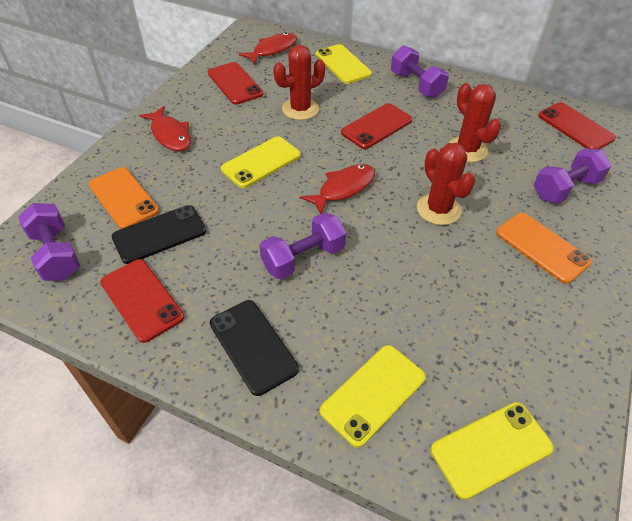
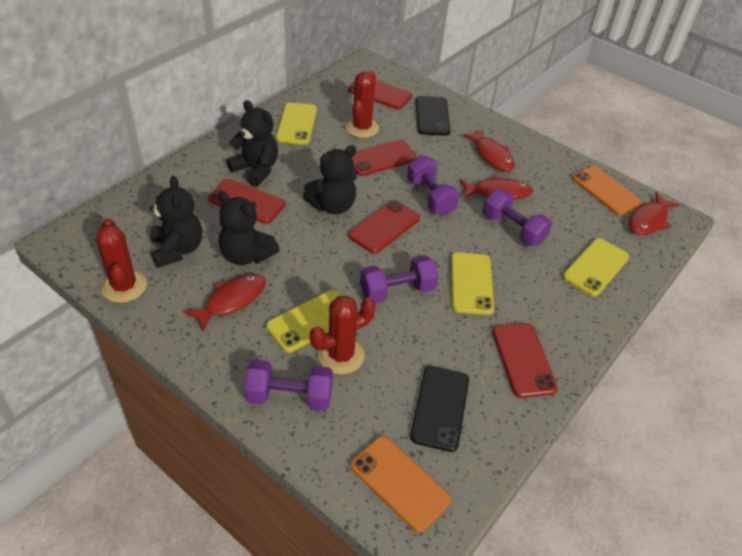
black teddy bear: none = 0 -> [149,176,202,268] [218,192,280,266] [226,100,278,187] [303,145,357,214] = 4
red fish: [139,106,191,151] [239,33,297,64] [300,164,375,214] = 3 -> [184,274,266,332] [460,175,533,200] [463,129,515,171] [629,192,680,235] = 4
red phone: [100,259,184,343] [208,62,264,105] [341,103,413,149] [538,102,616,149] = 4 -> [208,179,285,224] [348,80,412,110] [348,200,420,254] [351,140,417,176] [492,323,558,398] = 5

